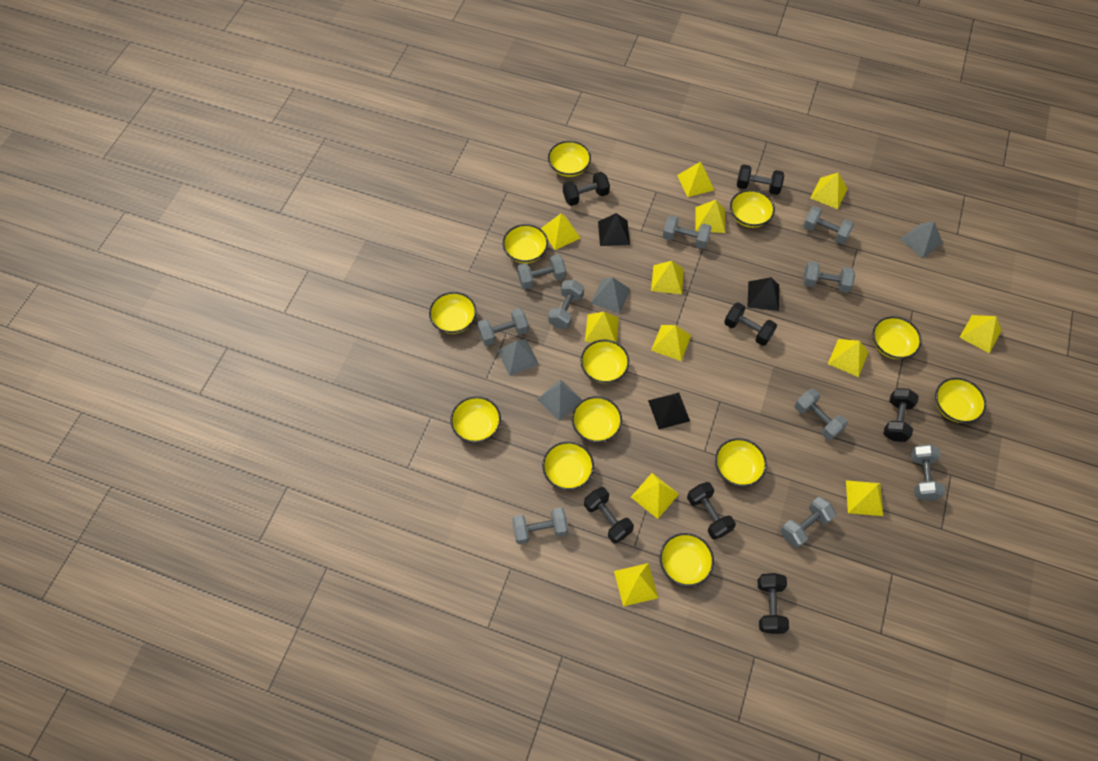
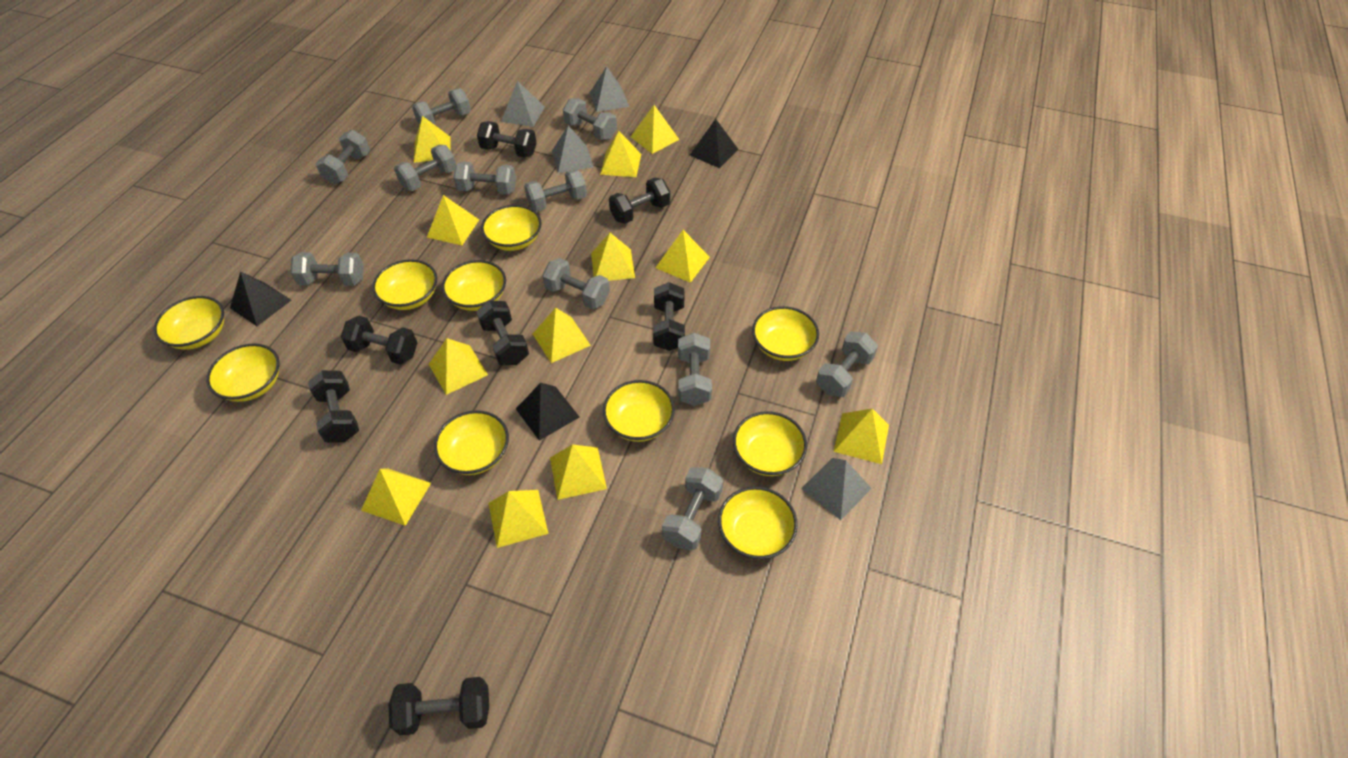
grey dumbbell: [478,308,529,346] [512,507,568,544] [517,254,567,289] [548,280,584,329] [663,215,712,249] [780,497,836,548] [795,389,848,440] [803,206,854,244] [803,261,855,293] [910,444,945,501] = 10 -> [290,252,364,286] [316,130,370,184] [394,145,456,191] [412,88,471,125] [453,162,516,195] [524,169,587,212] [542,258,610,309] [563,98,617,140] [662,467,723,550] [678,333,712,406] [816,332,878,397] = 11
yellow bowl: [429,292,477,334] [450,396,501,443] [503,224,548,263] [542,442,594,490] [548,141,591,177] [572,396,622,443] [580,340,629,383] [660,533,714,587] [715,438,767,487] [730,190,775,228] [872,316,922,359] [935,378,987,423] = 12 -> [154,296,224,350] [206,343,280,402] [372,259,437,310] [434,410,509,475] [442,260,506,311] [481,205,542,251] [603,380,675,442] [718,486,798,559] [733,411,807,476] [752,306,819,361] = 10

